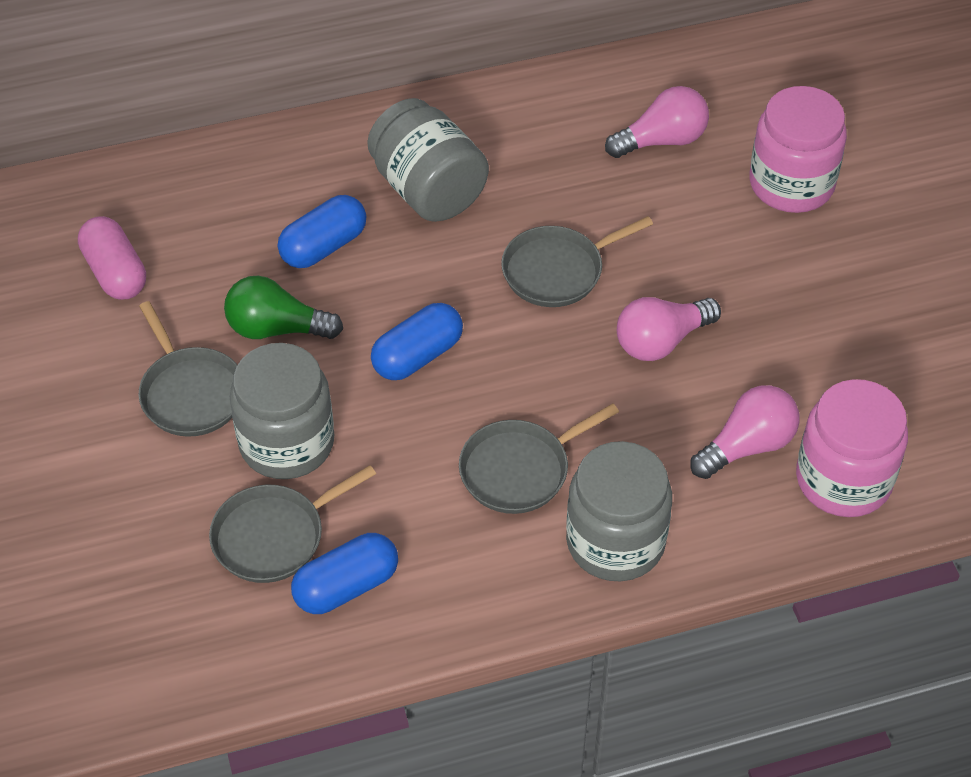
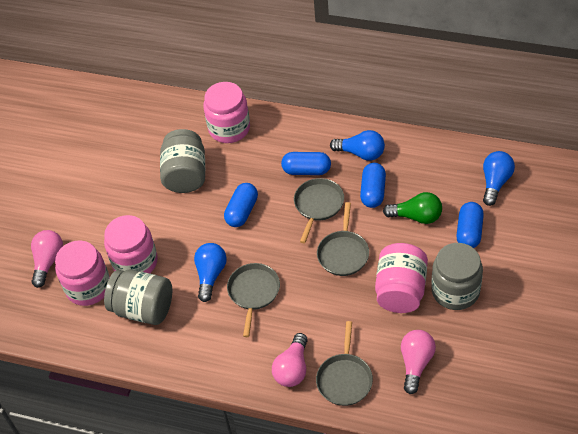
blue capsule: [278,195,366,268] [291,533,398,614] [371,303,463,380] = 3 -> [224,183,258,227] [281,152,331,175] [360,163,386,208] [456,202,484,248] = 4
blue light bulb: none = 0 -> [194,243,227,302] [330,130,385,161] [483,151,515,206] = 3
pink capsule: [78,216,146,300] = 1 -> none = 0
pink jar: [749,86,847,213] [796,379,908,517] = 2 -> [55,240,110,306] [104,215,158,273] [203,82,250,143] [375,243,428,313] = 4

